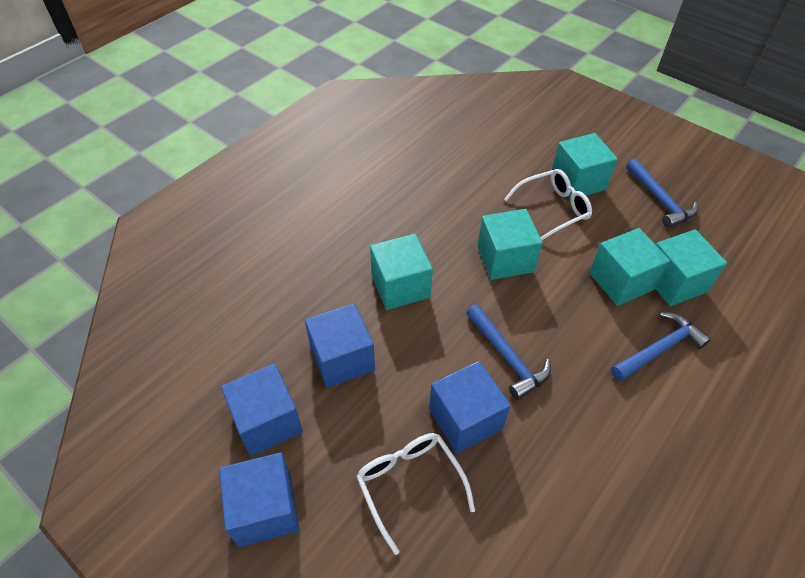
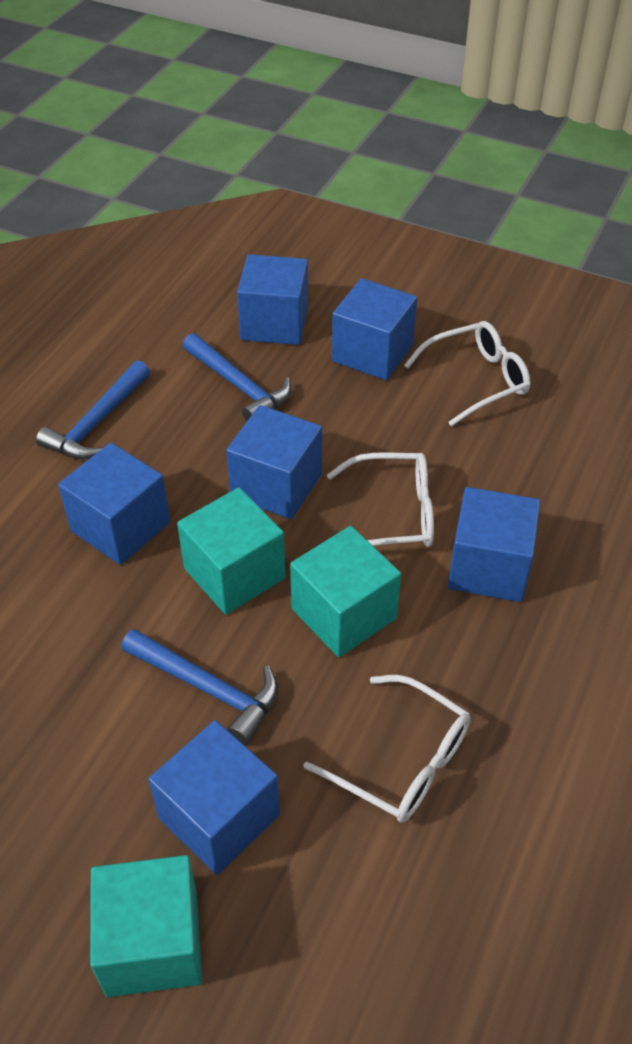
blue cube: [219,453,299,547] [221,363,303,456] [305,303,375,388] [429,361,511,453] = 4 -> [58,443,170,565] [148,720,280,875] [226,405,322,519] [237,254,308,345] [332,278,417,380] [448,487,540,602] = 6
turquoise cube: [370,234,433,310] [478,209,542,280] [552,133,618,198] [589,228,670,306] [655,229,727,306] = 5 -> [90,855,202,997] [177,487,285,615] [290,526,401,657] = 3
white glasses: [356,433,475,555] [504,169,592,240] = 2 -> [303,675,471,823] [327,453,434,547] [404,321,530,426] = 3

